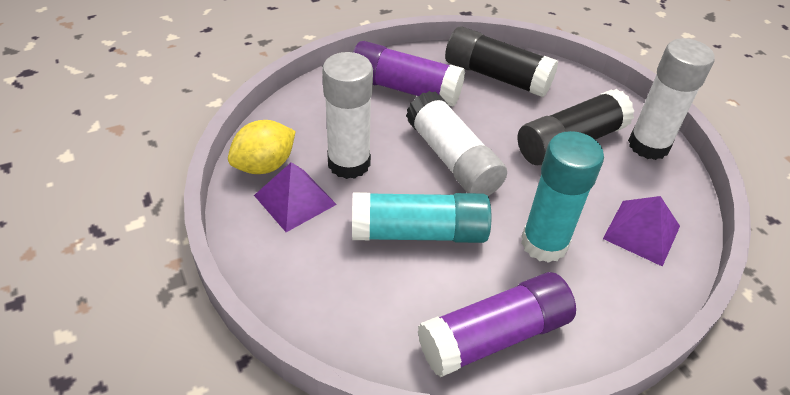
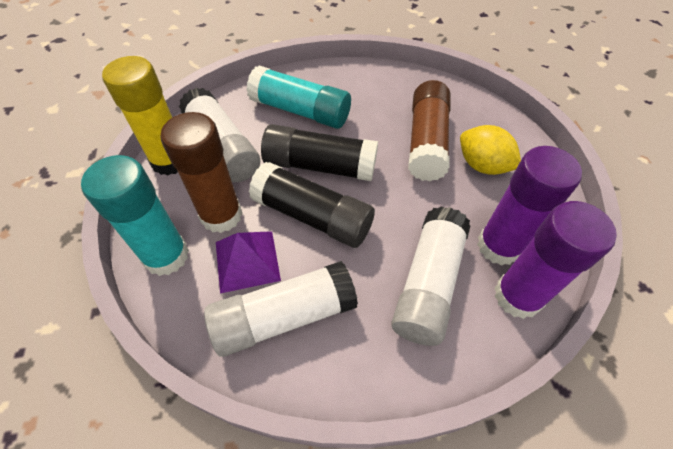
brown glue stick: none = 0 -> [160,112,242,233] [408,80,451,181] = 2
purple pyramid: [254,162,337,232] [603,196,680,267] = 2 -> [216,231,281,293] = 1
yellow glue stick: none = 0 -> [102,56,178,176] = 1

